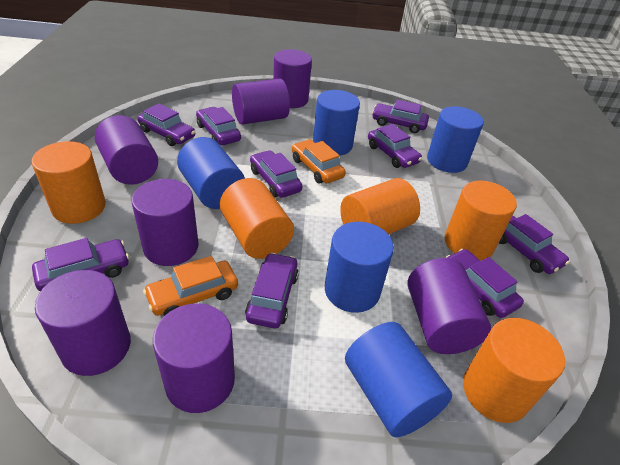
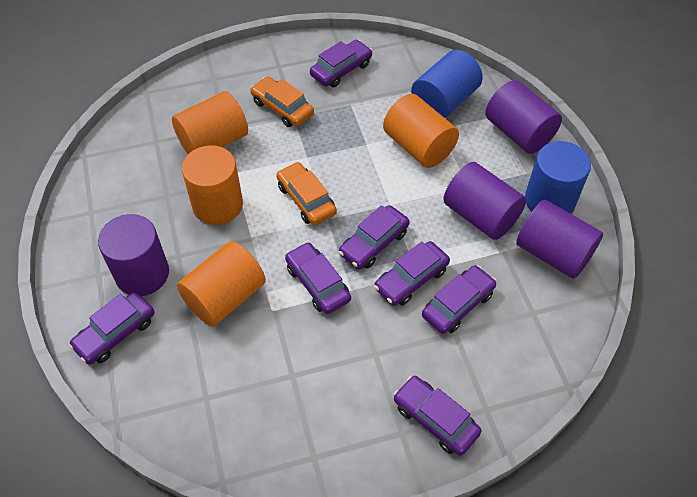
blue cylinder: [177,137,245,209] [313,90,360,155] [325,222,394,313] [345,322,452,437] [427,106,484,173] = 5 -> [411,50,483,118] [525,141,591,214] = 2
orange cylinder: [32,141,106,224] [220,178,294,259] [340,178,420,235] [445,181,517,261] [463,318,565,423] = 5 -> [172,91,248,154] [177,241,266,327] [182,145,243,225] [383,94,459,168] = 4
purple car: [32,238,129,291] [137,103,195,146] [196,107,241,145] [245,253,299,328] [250,150,302,198] [368,124,422,168] [372,99,429,133] [445,249,524,318] [499,214,570,274] = 9 -> [69,292,154,365] [285,242,351,314] [310,40,373,87] [339,205,410,269] [374,241,450,306] [393,376,481,456] [422,265,497,334] = 7
purple cylinder: [35,270,131,376] [95,115,158,185] [132,179,199,266] [153,303,235,413] [232,79,290,125] [273,49,312,108] [407,258,491,354] = 7 -> [98,214,169,296] [443,162,526,240] [485,80,562,154] [516,199,603,279] = 4

